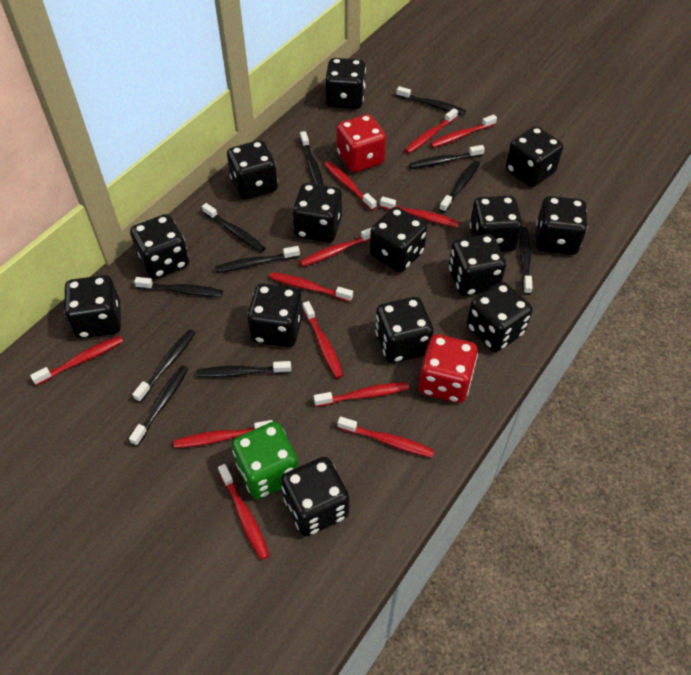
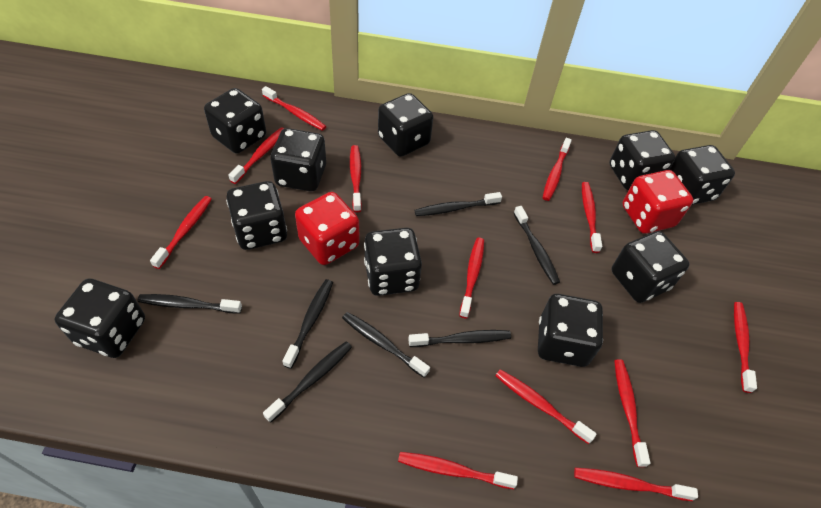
black dice: [64,275,121,339] [130,214,189,279] [227,140,278,200] [247,284,303,347] [281,457,349,536] [292,183,342,242] [325,58,366,109] [370,207,427,273] [375,297,434,363] [449,234,506,296] [467,282,533,352] [470,196,522,252] [506,126,563,187] [536,196,588,255] = 14 -> [55,279,145,358] [204,88,266,153] [226,181,287,250] [270,128,326,192] [364,228,422,296] [378,93,433,157] [538,294,603,367] [610,130,675,190] [612,231,689,303] [669,145,735,205] = 10
black toothbrush: [129,365,188,446] [132,329,195,403] [134,277,223,297] [196,361,291,378] [202,203,265,252] [215,246,300,273] [300,131,324,185] [396,86,466,115] [409,145,485,169] [439,160,480,213] [519,227,533,295] = 11 -> [137,294,242,314] [263,341,352,423] [282,279,333,369] [342,312,430,378] [408,330,511,347] [415,192,502,216] [514,206,560,285] = 7
green dice: [232,422,298,499] = 1 -> none = 0

